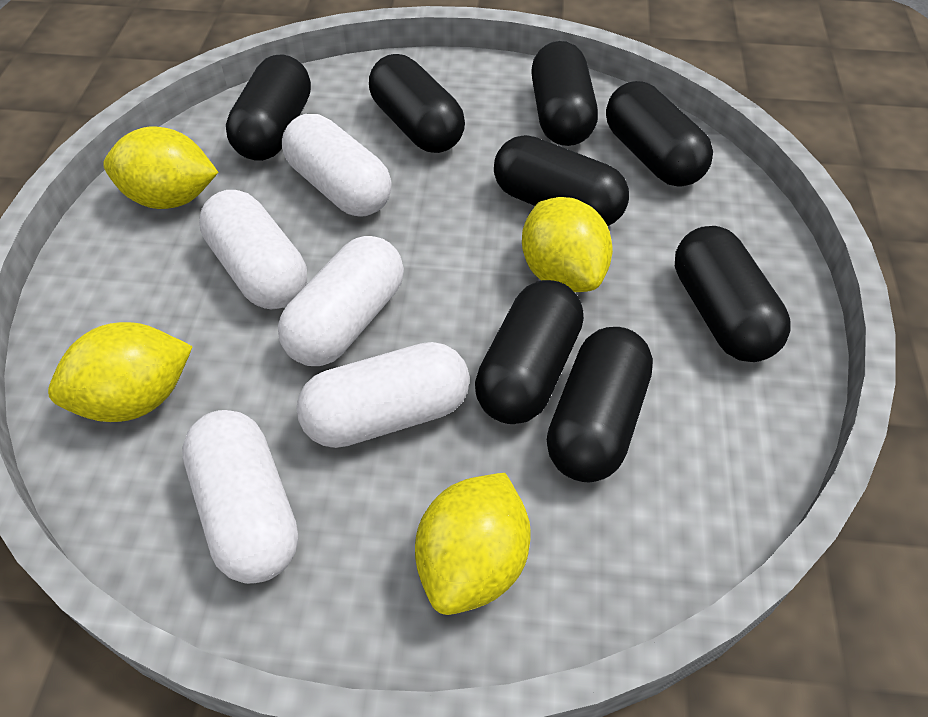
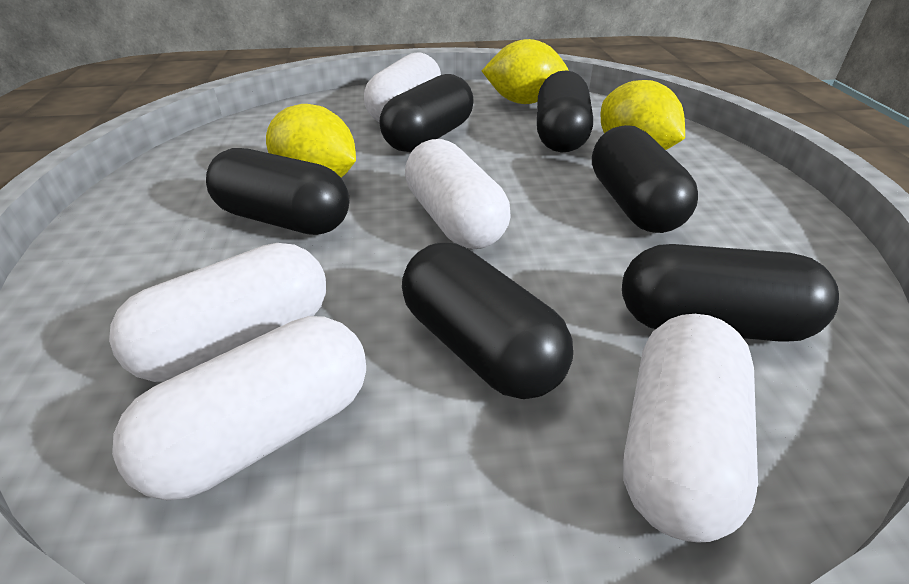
black capsule: [226,55,311,161] [369,54,465,153] [475,280,584,424] [494,135,629,226] [531,41,598,146] [547,327,653,482] [606,81,713,187] [675,226,791,362] = 8 -> [206,148,349,235] [380,74,474,152] [402,243,573,399] [537,70,593,152] [592,125,698,233] [622,244,839,342] = 6
yellow lemon: [48,322,193,422] [103,127,218,209] [415,473,531,615] [522,197,613,292] = 4 -> [266,104,356,178] [482,39,569,104] [601,80,685,150] = 3

